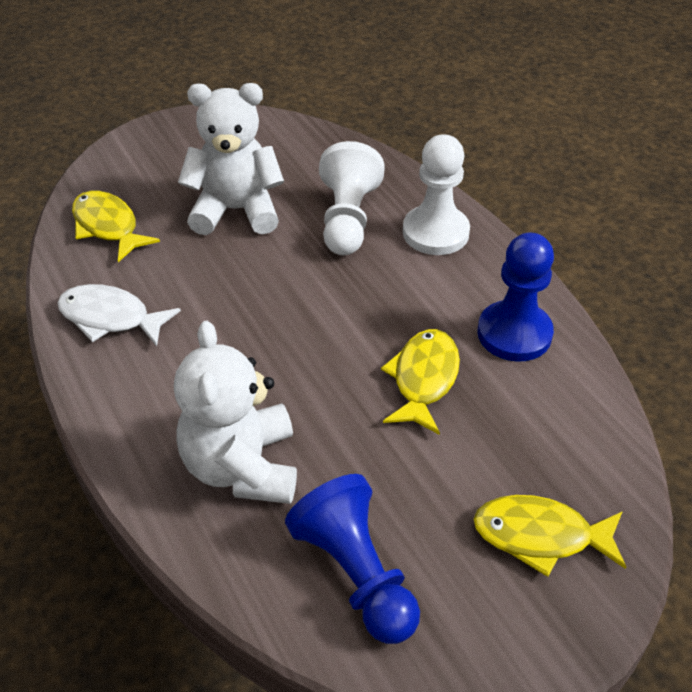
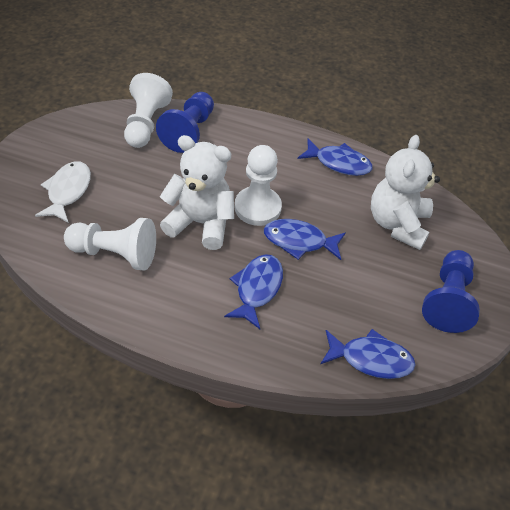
blue fish: none = 0 -> [224,254,283,329] [264,219,346,260] [298,139,373,176] [321,329,416,379] = 4
white pawn: [319,141,385,255] [403,134,470,255] = 2 -> [64,218,156,270] [124,73,173,148] [235,145,282,226] = 3
yellow fish: [72,191,160,262] [381,329,460,435] [473,495,626,577] = 3 -> none = 0

